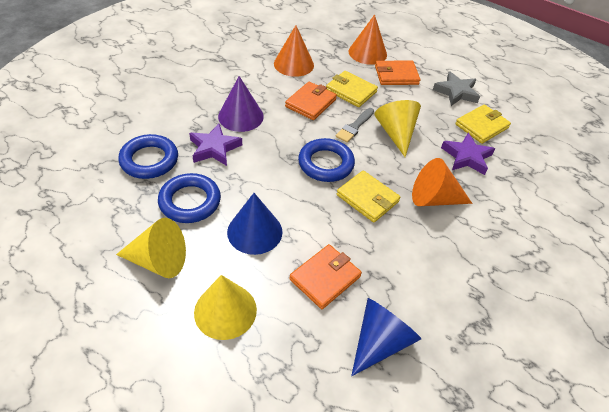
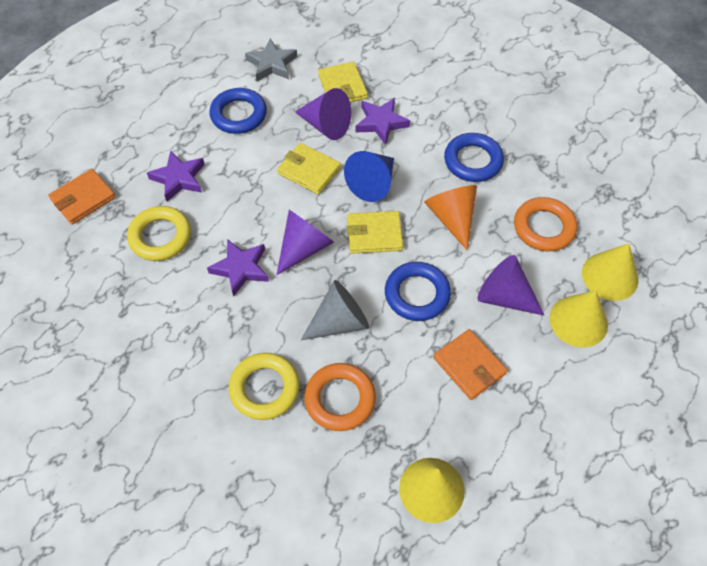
blue cone: [227,193,282,255] [351,298,421,376] = 2 -> [344,151,394,202] = 1
grey brush: [335,108,374,143] = 1 -> none = 0
grey cone: none = 0 -> [301,280,369,340] = 1
orange cone: [274,25,314,77] [349,14,387,65] [412,158,472,206] = 3 -> [424,185,477,250] = 1
orange ring: none = 0 -> [304,363,376,431] [514,197,577,251] = 2
orange wallet: [285,82,337,120] [289,244,362,309] [375,61,420,85] = 3 -> [48,169,116,225] [433,329,508,400] = 2
purple cone: [218,76,264,132] = 1 -> [277,210,334,275] [295,88,351,140] [478,255,544,315] = 3
purple star: [189,124,242,166] [441,133,495,175] = 2 -> [147,150,205,201] [207,239,269,297] [355,98,410,145] = 3
yellow ring: none = 0 -> [127,206,191,261] [228,353,300,420] = 2

